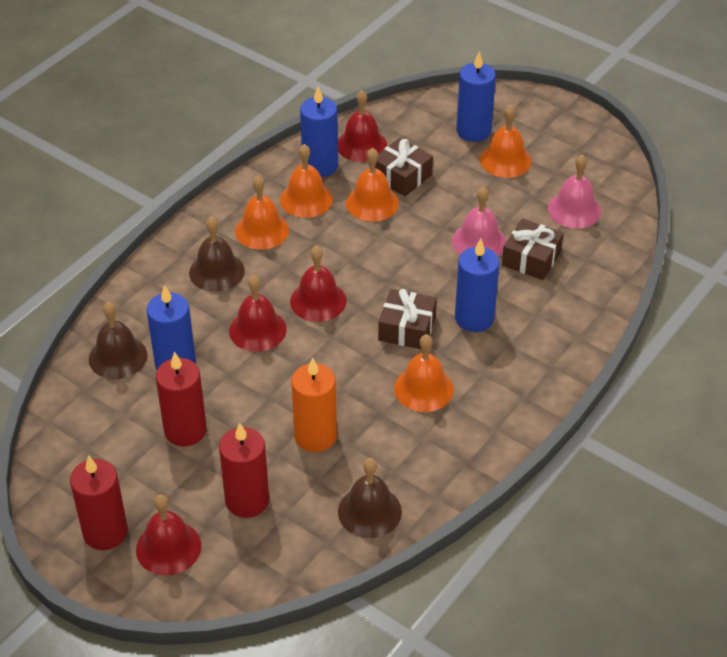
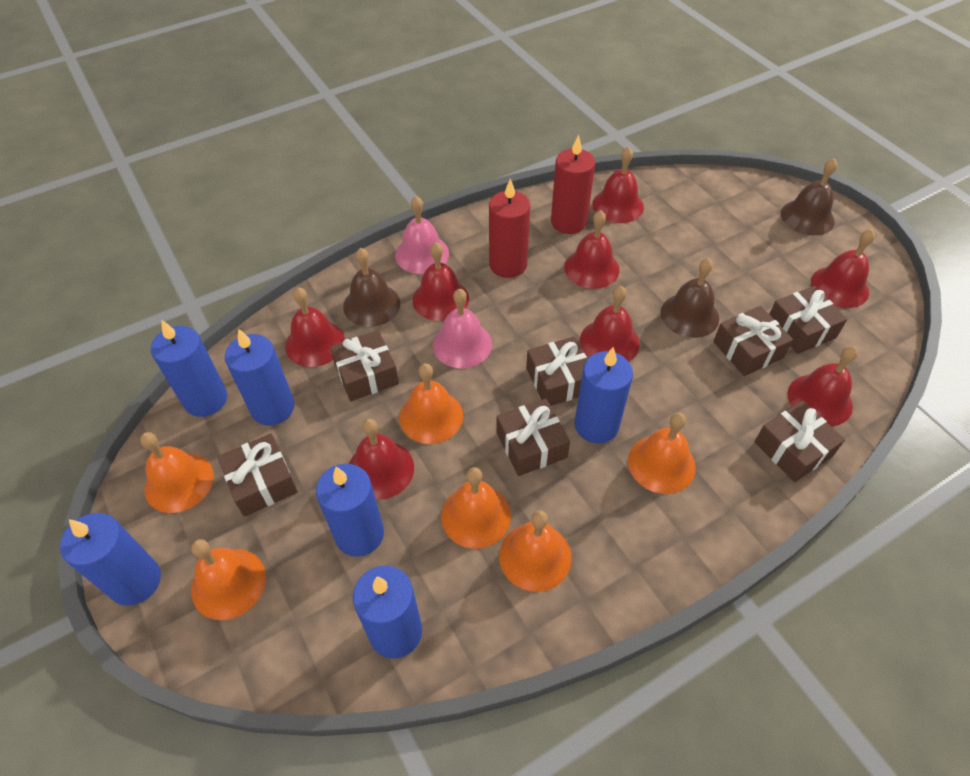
blue candle: [146,285,196,370] [300,86,338,177] [455,239,500,332] [456,51,496,142] = 4 -> [60,513,161,606] [151,320,227,417] [225,328,295,425] [316,464,384,557] [353,566,422,659] [574,347,633,443] = 6
brown gift: [375,138,433,196] [378,289,437,349] [502,218,564,280] = 3 -> [218,434,298,517] [330,330,399,401] [497,399,570,476] [526,337,587,406] [713,306,793,376] [754,401,845,482] [769,286,847,354] = 7
orange bell: [235,175,289,250] [280,144,333,218] [346,148,399,222] [394,334,454,412] [480,105,532,178] = 5 -> [140,432,214,513] [191,539,266,620] [399,363,463,444] [441,467,511,549] [499,510,572,592] [628,413,696,494] = 6
orange candle: [291,357,337,452] = 1 -> none = 0
red bell: [136,494,201,576] [229,275,287,352] [290,246,346,322] [338,90,387,162] = 4 -> [285,287,345,367] [349,419,414,500] [412,242,469,321] [564,210,620,289] [580,286,640,361] [592,146,644,223] [788,346,858,427] [811,229,875,308] = 8
red candle: [70,455,128,550] [156,352,206,447] [219,423,269,518] = 3 -> [489,179,530,278] [551,135,595,234] = 2

